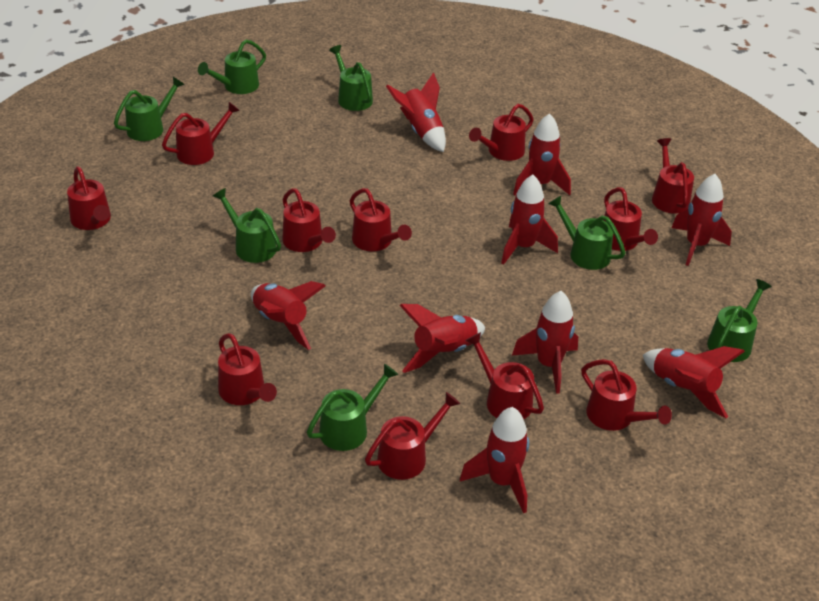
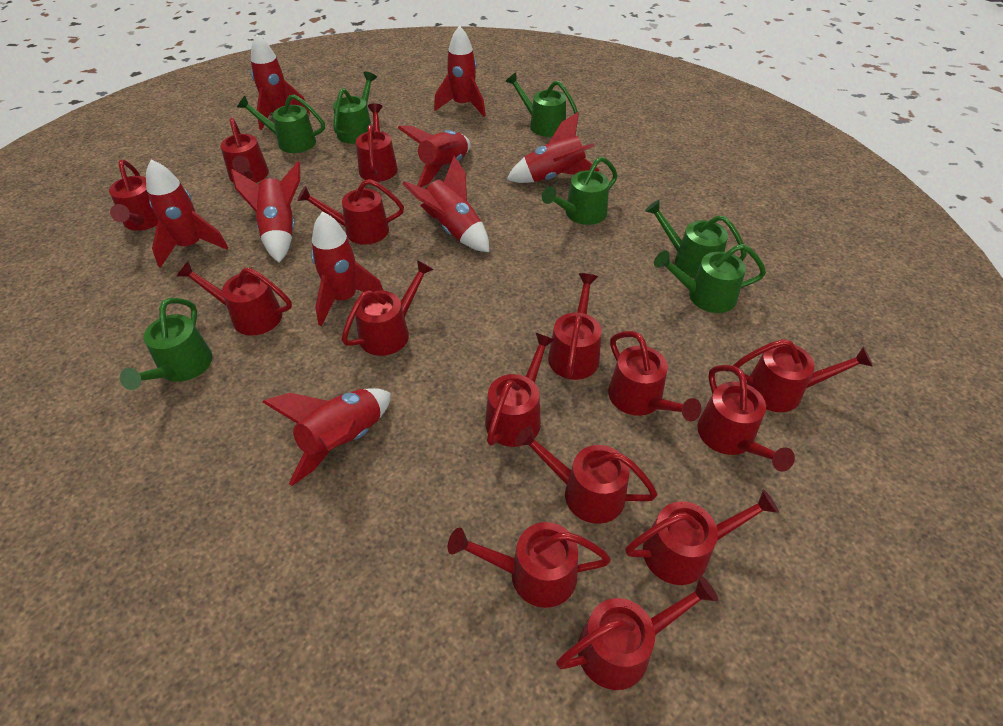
red watering can: [67,167,111,230] [162,102,240,165] [218,333,277,405] [282,188,336,252] [350,188,412,251] [365,392,460,480] [465,332,544,419] [469,104,534,161] [581,359,672,431] [604,187,658,251] [652,138,694,214] = 11 -> [109,160,158,231] [177,261,292,336] [220,118,269,183] [297,179,404,245] [341,260,434,356] [356,103,398,182] [448,522,611,608] [485,332,555,447] [515,426,657,524] [548,273,601,380] [556,575,718,690] [608,331,701,421] [625,489,779,585] [697,365,795,472] [733,339,873,412] = 15

